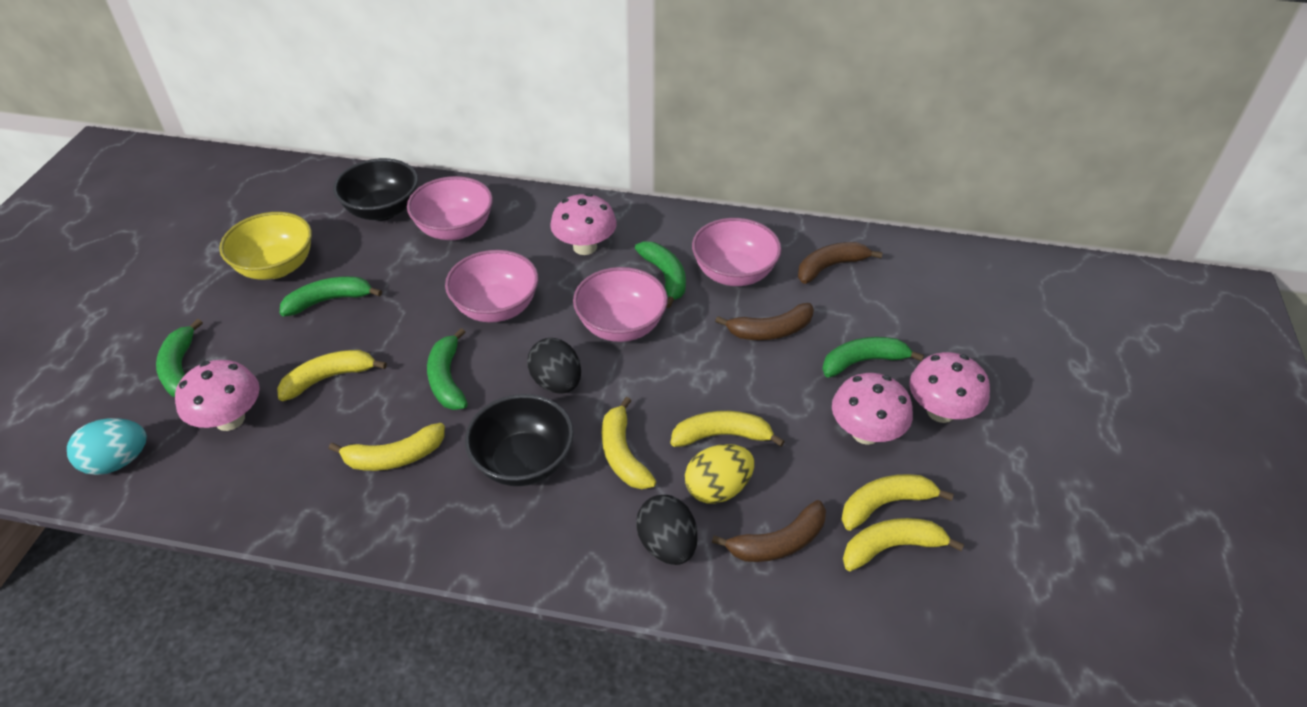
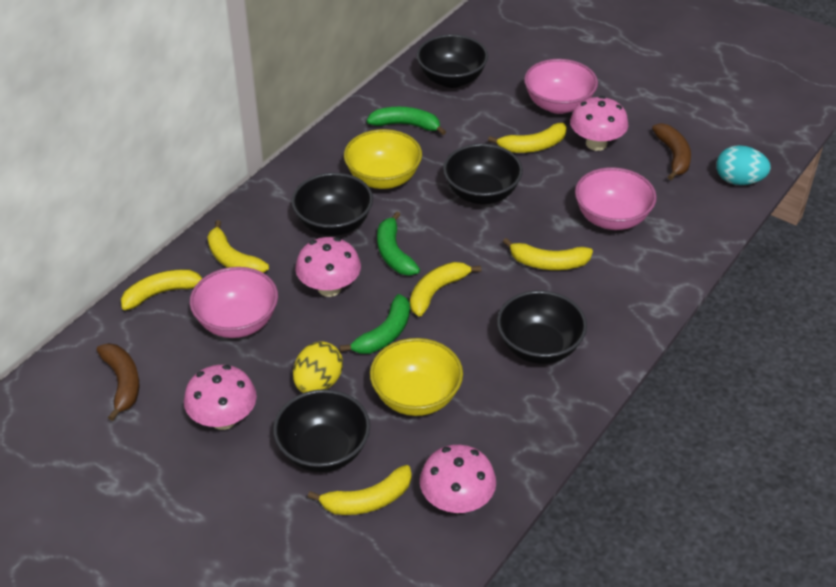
black bowl: [333,158,418,221] [465,394,574,486] = 2 -> [273,389,370,472] [291,173,373,236] [416,34,488,88] [443,143,523,204] [497,291,587,364] = 5
black egg: [527,338,581,394] [636,495,698,565] = 2 -> none = 0
brown banana: [712,500,826,562] [715,303,814,340] [798,242,883,284] = 3 -> [97,343,139,421] [652,123,691,180] = 2
green banana: [156,319,203,397] [280,276,382,316] [427,328,468,410] [635,241,686,308] [822,337,924,378] = 5 -> [339,294,410,354] [367,107,446,135] [377,211,420,276] = 3
pink bowl: [407,176,493,240] [445,250,539,322] [573,267,668,342] [692,218,781,286] = 4 -> [190,267,278,338] [524,59,598,114] [575,167,657,230] = 3
yellow bowl: [219,212,312,280] = 1 -> [344,129,422,189] [370,338,463,416] = 2

